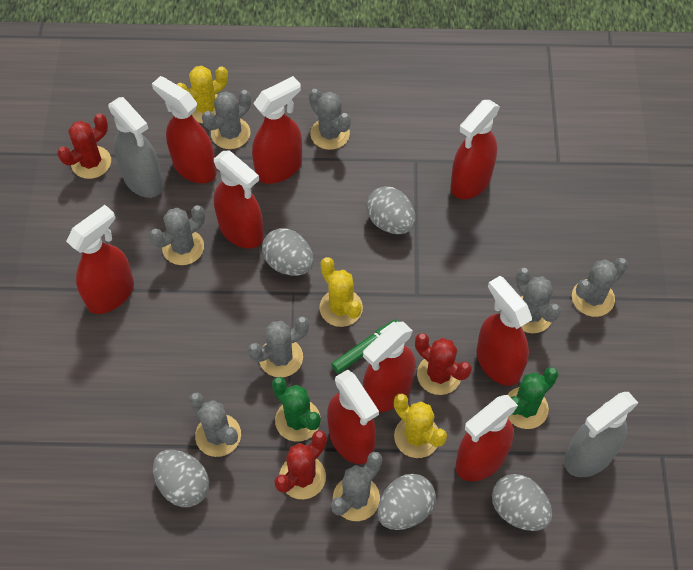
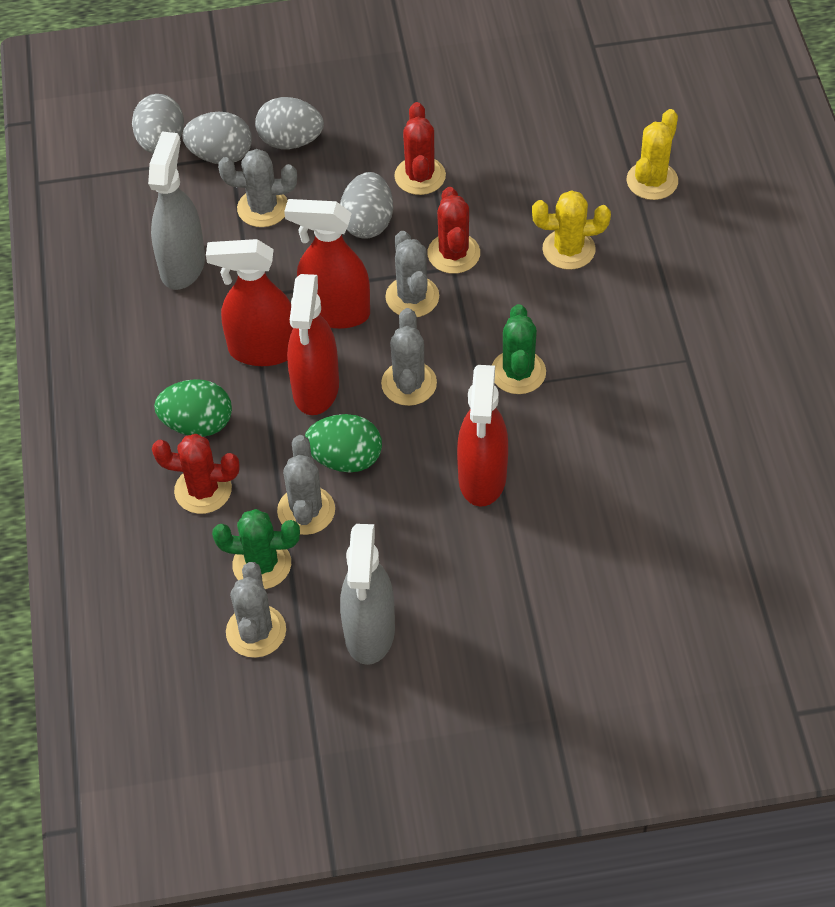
green egg: none = 0 -> [154,379,232,437] [305,414,382,472] = 2
green marker: [331,319,399,373] = 1 -> none = 0
grey cactus: [149,205,205,265] [189,392,241,457] [202,90,251,149] [248,316,309,377] [309,89,351,150] [331,452,382,521] [516,268,561,333] [572,258,628,317] = 8 -> [218,149,297,227] [226,562,286,658] [277,435,335,535] [381,308,437,406] [385,231,439,317] = 5
grey egg: [153,450,209,507] [262,228,314,276] [366,186,415,234] [378,474,436,530] [492,474,552,531] = 5 -> [132,94,184,153] [182,112,252,164] [255,97,324,149] [340,172,393,239] = 4
red spray bottle: [66,205,134,314] [152,76,217,183] [214,150,264,248] [252,76,302,184] [327,370,379,464] [363,322,415,413] [451,100,500,199] [456,395,518,481] [476,276,532,386] = 9 -> [206,239,293,366] [284,199,370,329] [287,274,339,415] [457,365,508,507] = 4
yellow cactus: [177,66,228,123] [319,257,363,327] [394,394,447,458] = 3 -> [532,190,611,270] [626,109,678,200] = 2

